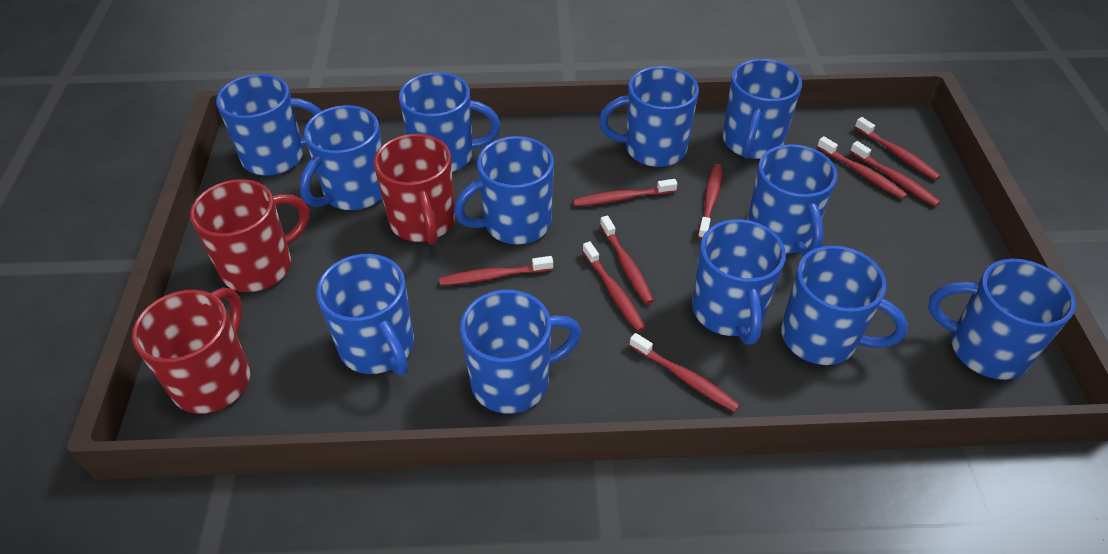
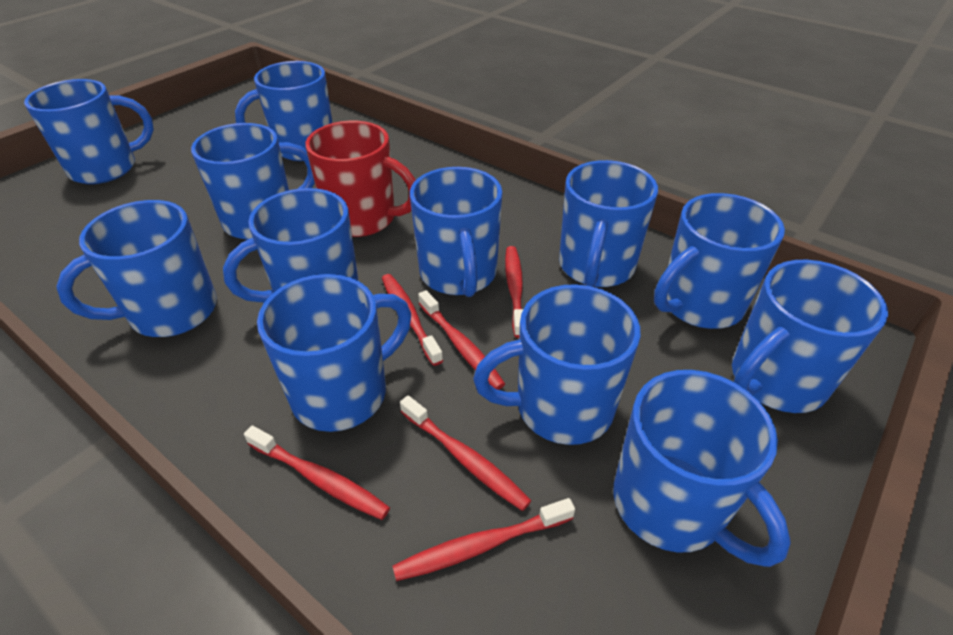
red mug: [132,287,250,414] [190,179,309,292] [374,134,456,245] = 3 -> [306,121,416,237] = 1
red toothbrush: [439,256,553,286] [573,179,677,207] [582,241,646,332] [600,215,654,304] [629,333,740,412] [698,164,722,239] [817,136,908,199] [850,141,941,206] [855,117,941,180] = 9 -> [244,426,390,520] [382,274,443,366] [393,498,575,581] [400,395,531,511] [418,290,505,390] [505,246,523,338] = 6

